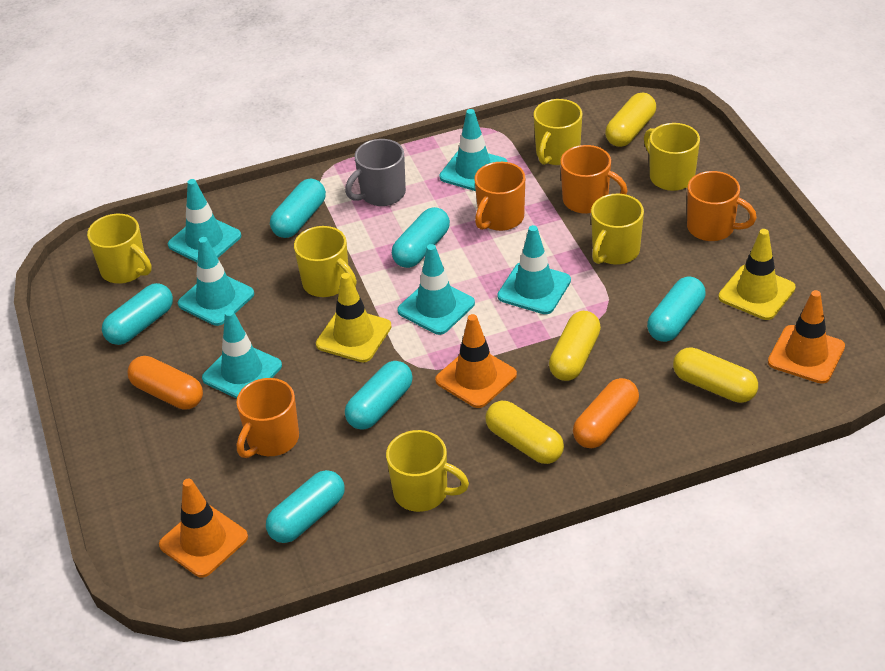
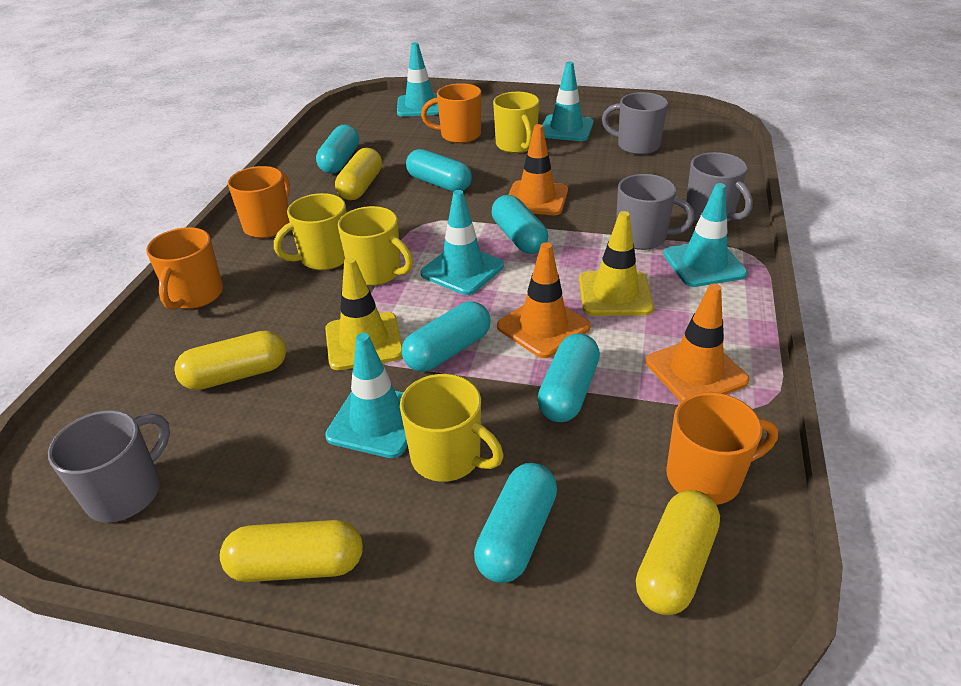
grey mug: [345,139,406,206] = 1 -> [48,410,170,522] [602,92,668,155] [616,174,695,250] [686,152,753,222] = 4
orange capsule: [127,356,203,410] [573,378,639,448] = 2 -> none = 0
turquoise traffic cone: [168,179,241,262] [178,237,254,326] [202,310,282,399] [397,244,475,335] [439,109,507,191] [497,225,571,314] = 6 -> [325,333,407,458] [397,42,439,117] [421,190,504,295] [542,61,594,141] [663,183,747,287] = 5
yellow mug: [87,214,152,284] [294,226,357,297] [386,430,469,512] [533,99,583,165] [591,194,644,265] [644,123,700,191] = 6 -> [274,193,347,270] [338,206,413,286] [400,374,504,482] [493,92,539,153] = 4

